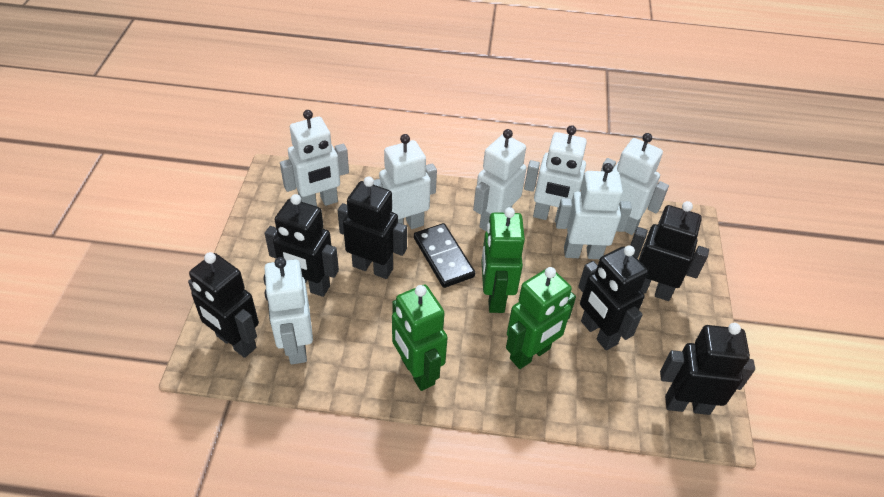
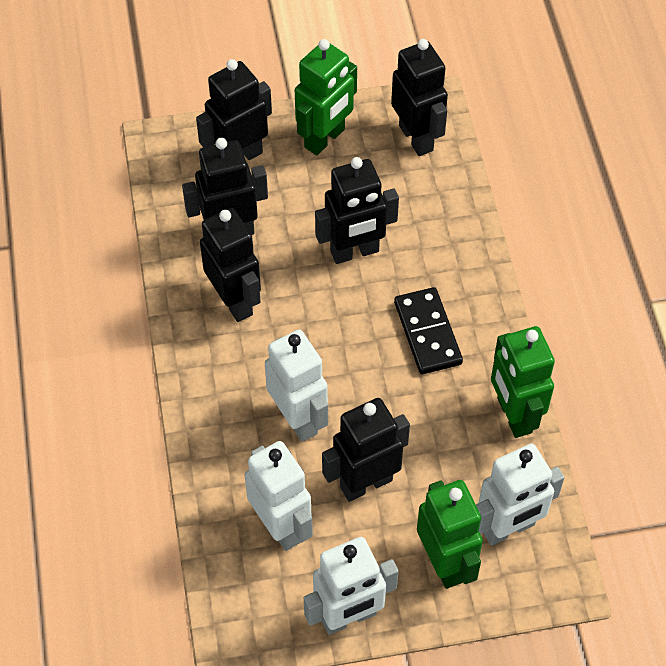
white robot: [263,257,313,364] [280,110,349,206] [373,134,437,229] [473,129,526,231] [524,125,587,222] [556,163,632,259] [601,133,669,235] = 7 -> [245,441,313,551] [265,329,328,442] [304,537,399,635] [476,444,565,546] = 4

